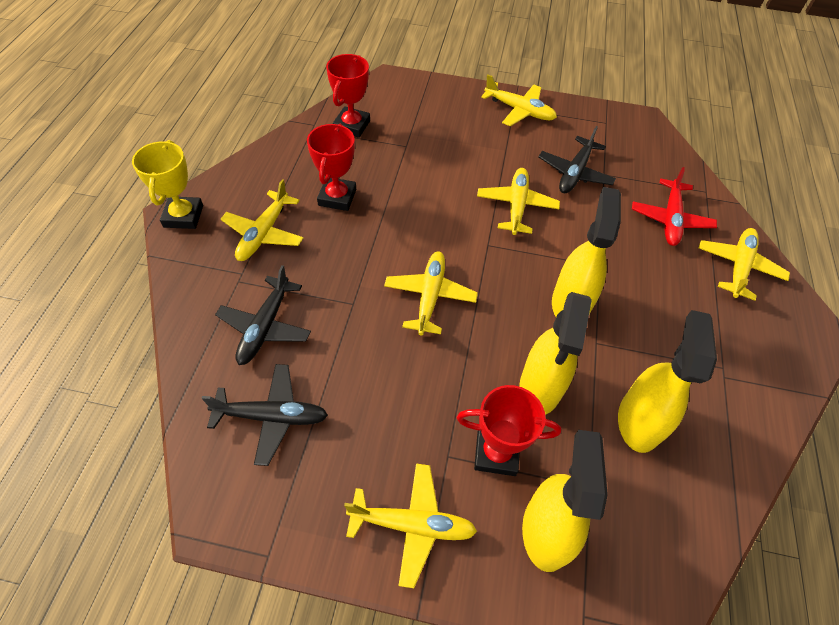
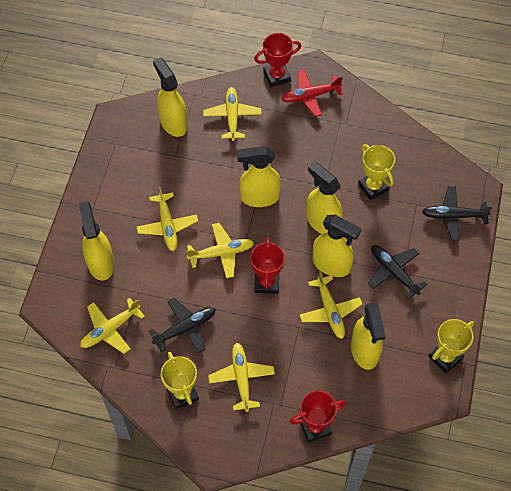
yellow spray bottle: [519,292,592,415] [522,430,608,572] [552,187,621,317] [618,310,717,453] = 4 -> [79,201,114,281] [153,58,188,137] [237,146,281,207] [307,162,343,234] [313,215,362,277] [351,302,386,370] = 6
yellow trophy: [132,140,203,229] = 1 -> [161,352,199,409] [358,144,395,200] [429,319,474,373] = 3

